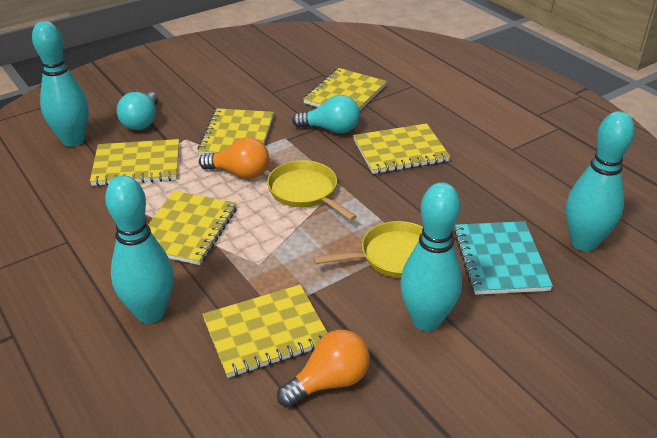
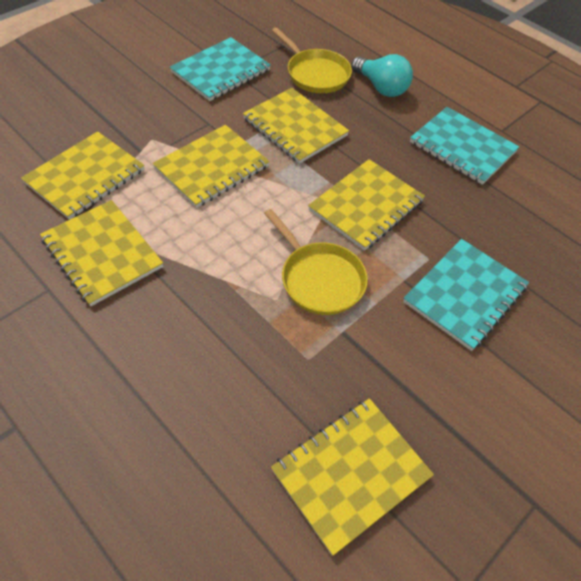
orange light bulb: [199,137,269,179] [277,330,370,407] = 2 -> none = 0
turquoise bowling pin: [32,21,89,147] [105,175,173,323] [400,182,462,331] [566,111,635,251] = 4 -> none = 0
turquoise light bulb: [117,92,158,130] [292,95,360,133] = 2 -> [351,54,413,97] = 1
turquoise notebook: [454,221,553,295] = 1 -> [170,37,271,101] [403,239,529,351] [410,107,519,185] = 3

